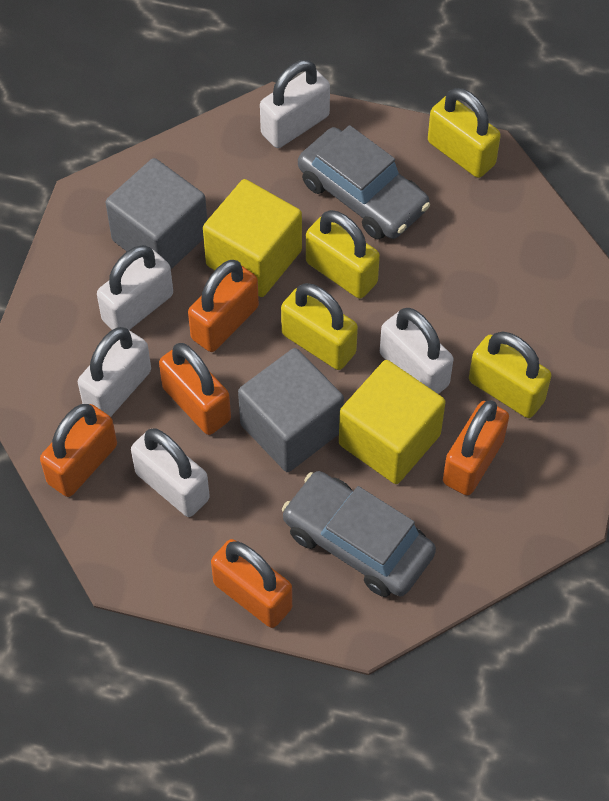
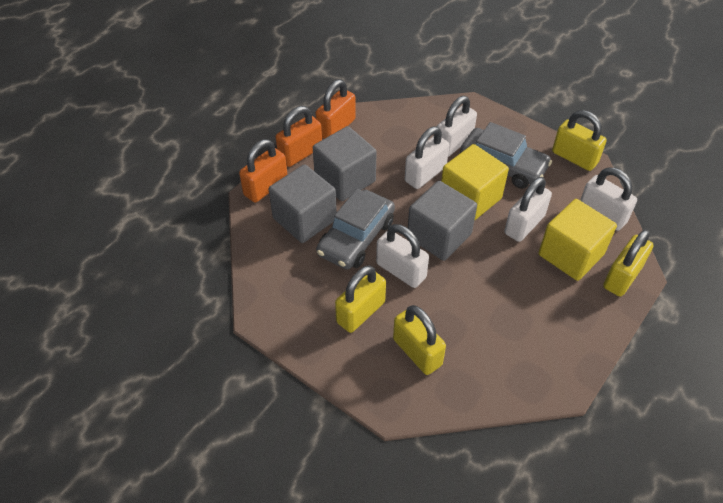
grey cube: [105,158,207,269] [238,348,344,472] = 2 -> [269,164,337,243] [313,126,377,201] [408,181,477,261] = 3
orange padlock: [40,404,117,497] [159,343,231,435] [188,260,259,352] [211,539,292,628] [443,400,509,496] = 5 -> [239,139,288,203] [276,106,322,167] [315,79,356,139] = 3

